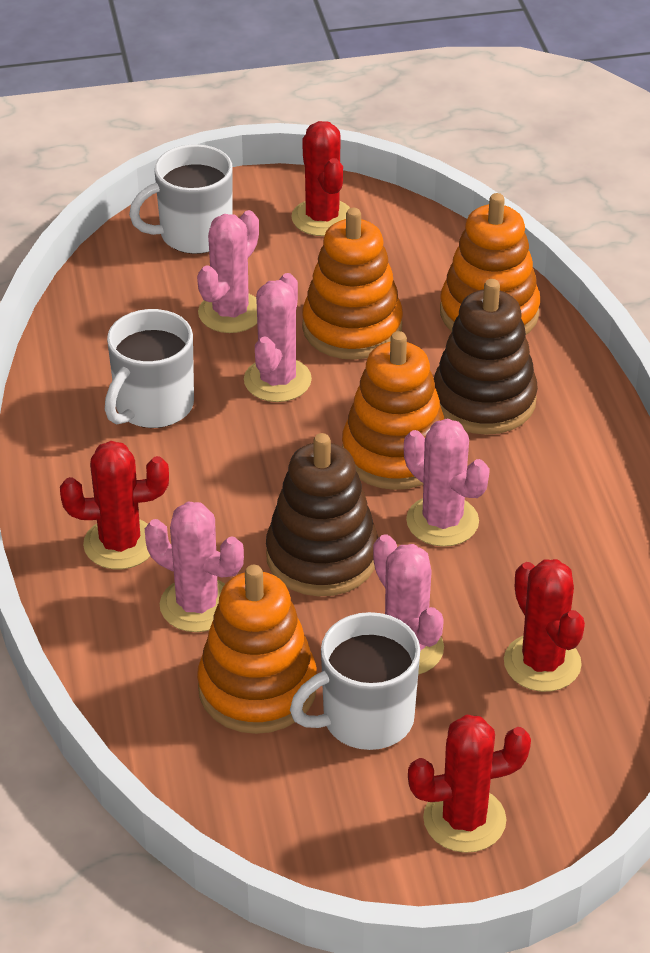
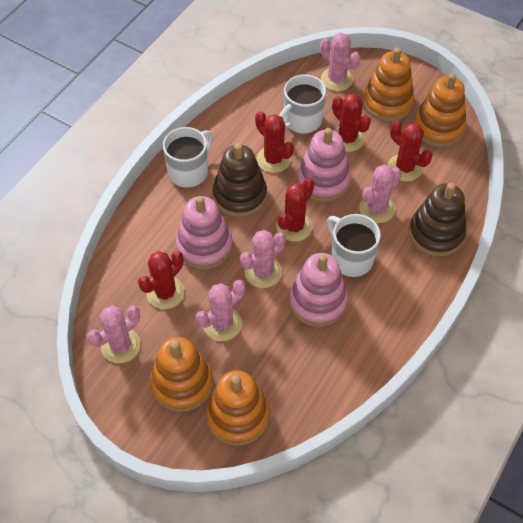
pink stacking toy: none = 0 -> [176,196,232,269] [289,253,348,327] [297,128,351,202] = 3
red cactus: [60,441,169,569] [291,121,350,236] [408,714,531,853] [504,559,585,692] = 4 -> [138,251,185,309] [255,111,294,173] [276,178,314,242] [332,93,371,152] [388,120,432,182] = 5

